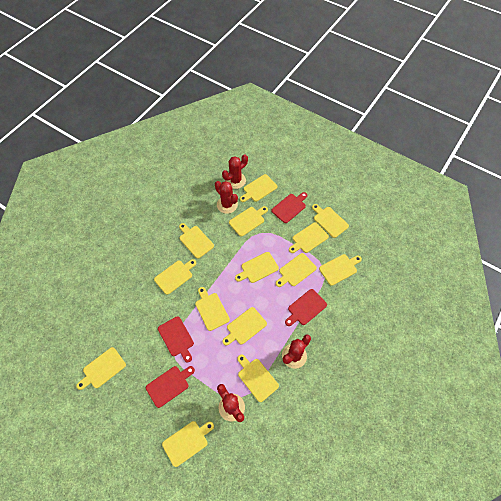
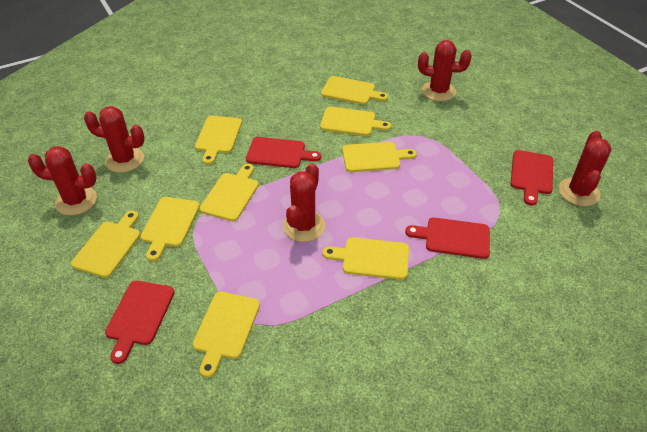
red cactus: [215,181,238,214] [217,384,245,422] [222,154,248,189] [282,335,311,369] = 4 -> [28,146,97,216] [84,106,145,173] [283,163,325,242] [418,40,472,101] [559,131,611,206] = 5
yellow cutting board: [76,347,126,390] [154,259,196,295] [162,421,214,467] [179,223,214,258] [195,287,230,331] [223,307,267,346] [229,206,268,237] [235,252,279,283] [237,355,279,402] [240,174,278,202] [276,253,317,287] [289,222,329,253] [312,204,349,238] [319,254,362,286] = 14 -> [71,211,140,278] [140,197,200,261] [193,292,260,378] [195,116,242,165] [200,164,259,221] [320,107,391,136] [321,76,388,105] [323,237,409,280] [342,142,417,172] = 9

